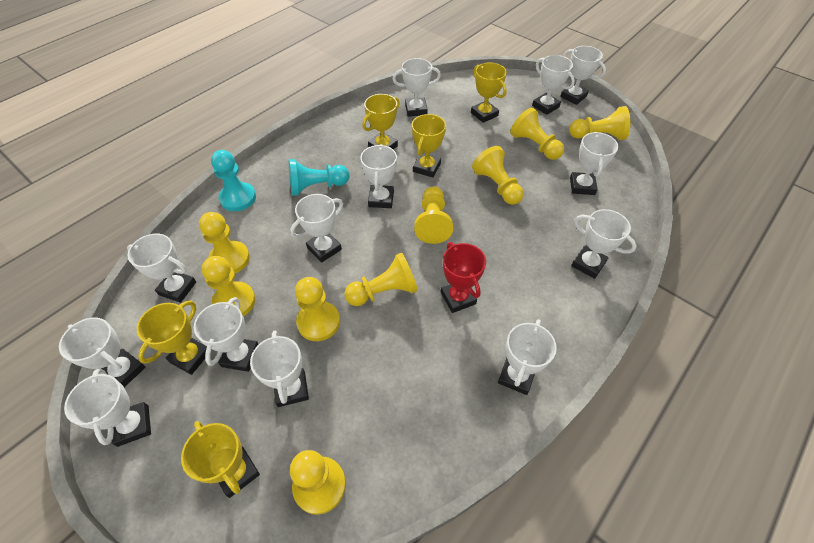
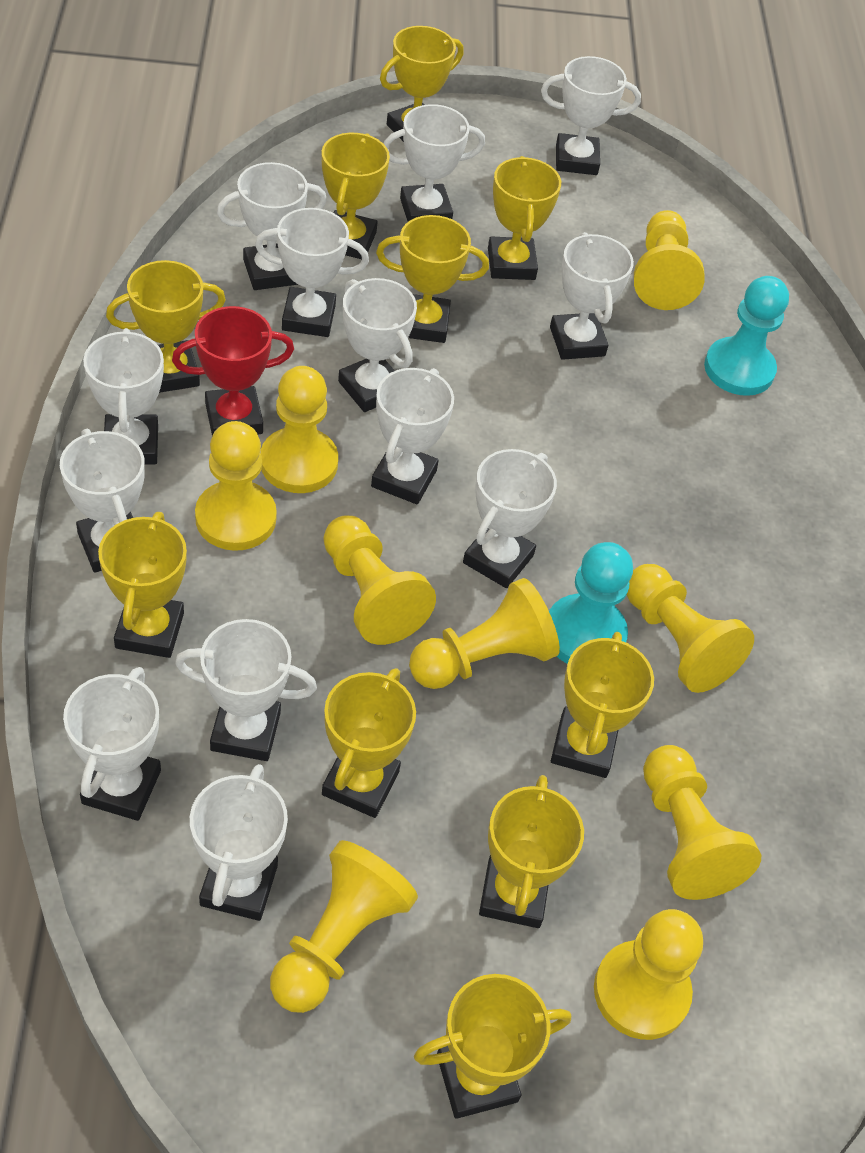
yellow trophy: [137,301,207,375] [181,421,260,498] [362,94,400,149] [412,114,446,177] [471,63,507,123] = 5 -> [98,512,187,658] [106,260,226,393] [322,133,390,259] [322,668,416,818] [376,215,489,343] [380,26,464,142] [414,974,571,1119] [479,775,584,928] [488,156,561,280] [551,632,654,778] = 10

